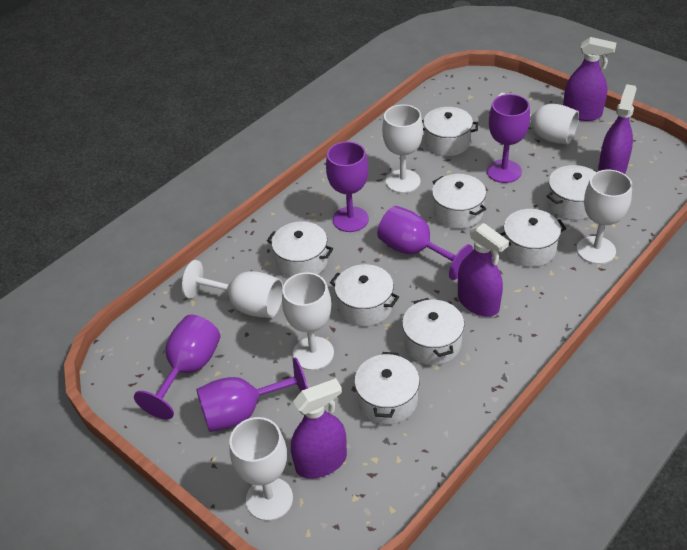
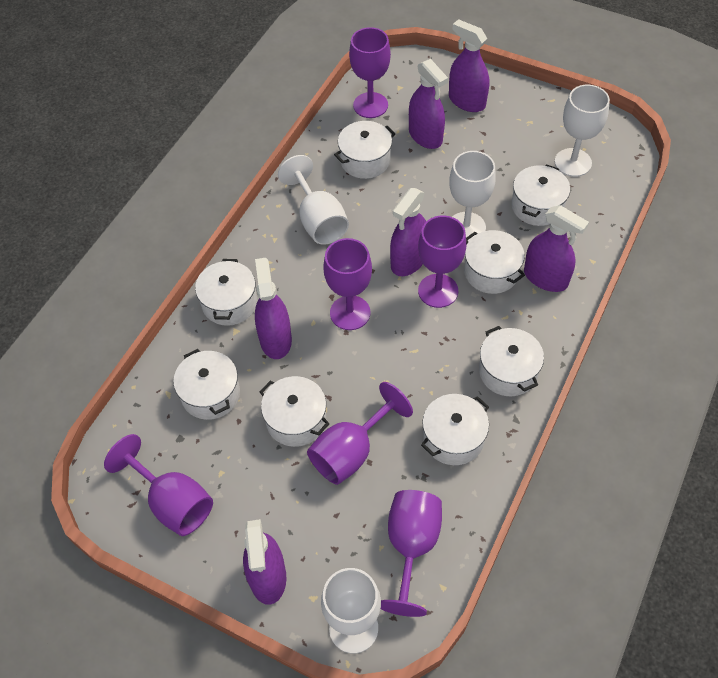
purple goblet: [134,315,221,420] [196,357,308,432] [326,141,369,232] [377,206,473,280] [487,94,530,183] = 5 -> [104,434,213,536] [307,382,413,485] [323,238,372,330] [349,27,391,118] [381,490,442,617] [418,215,467,308] = 6
purple spray bottle: [291,378,347,479] [458,223,509,317] [563,37,616,121] [598,84,637,174] = 4 -> [243,519,286,605] [255,258,292,359] [390,188,426,276] [409,59,448,149] [449,19,489,112] [524,205,589,292] = 6
white goblet: [182,260,283,318] [229,417,293,521] [282,272,334,370] [382,104,423,193] [499,92,579,144] [577,170,632,264] = 6 -> [278,155,349,245] [321,568,381,654] [449,151,496,242] [555,85,610,177] = 4

